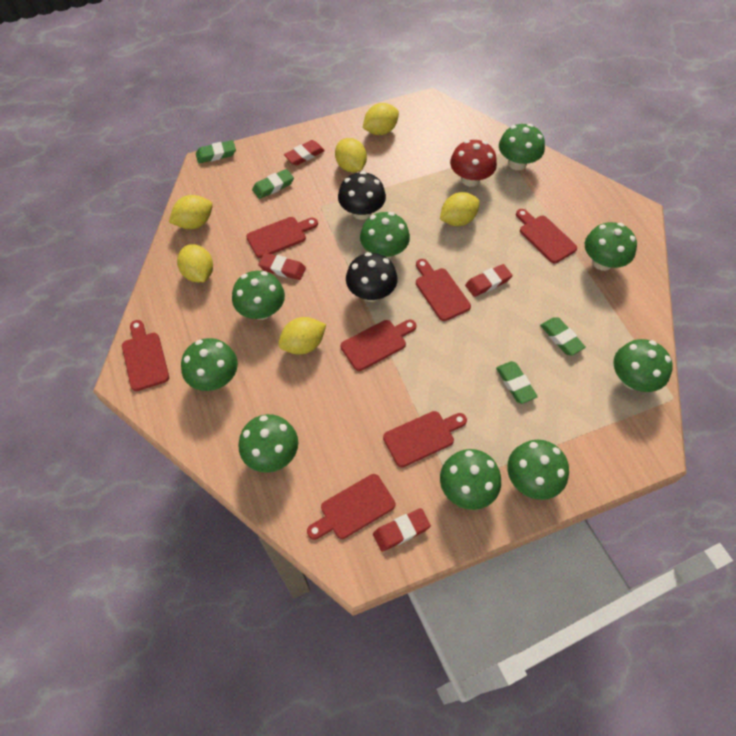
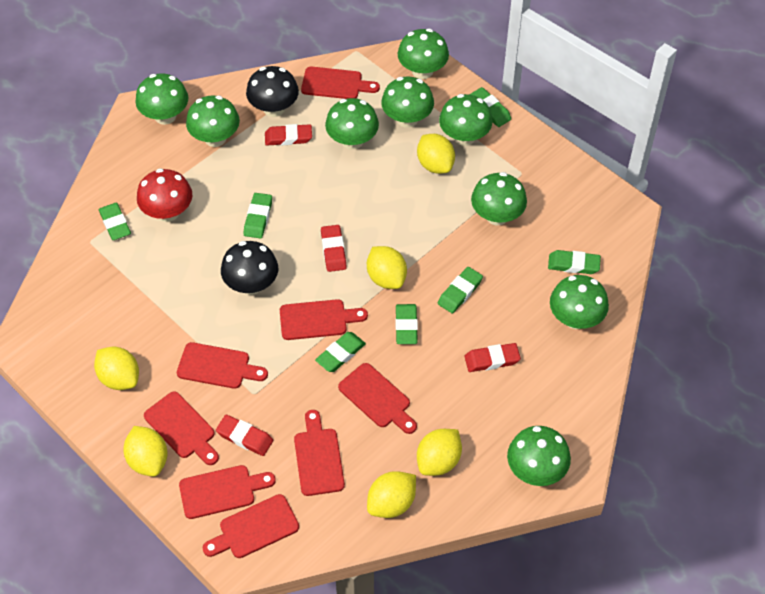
green eraser: [196,140,236,164] [252,169,294,199] [496,361,538,404] [540,317,586,355] = 4 -> [99,203,131,240] [244,193,272,239] [315,332,366,372] [395,304,418,344] [438,267,483,314] [470,87,511,127] [548,250,601,274] = 7
red cutting board: [122,320,169,391] [246,217,318,258] [307,474,395,540] [341,320,416,371] [383,411,467,467] [416,259,471,321] [516,209,577,263] = 7 -> [144,391,219,465] [177,342,268,389] [179,465,276,519] [203,494,299,558] [280,299,368,340] [294,410,345,496] [301,67,380,99] [338,363,417,434] = 8

